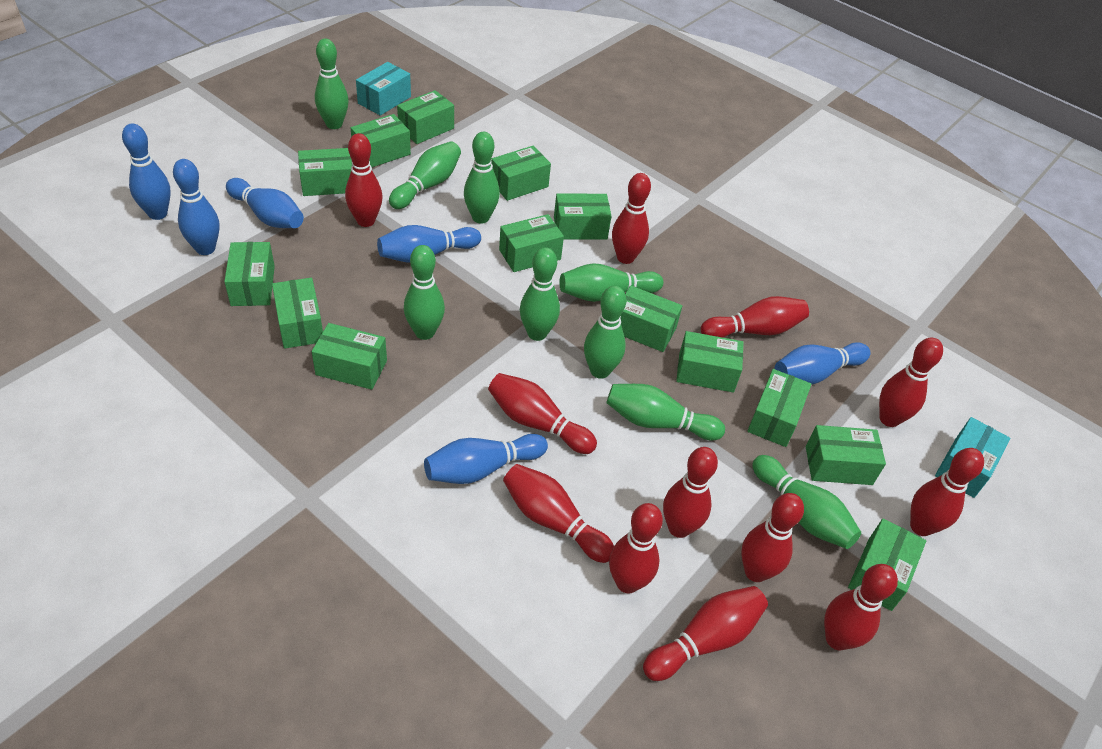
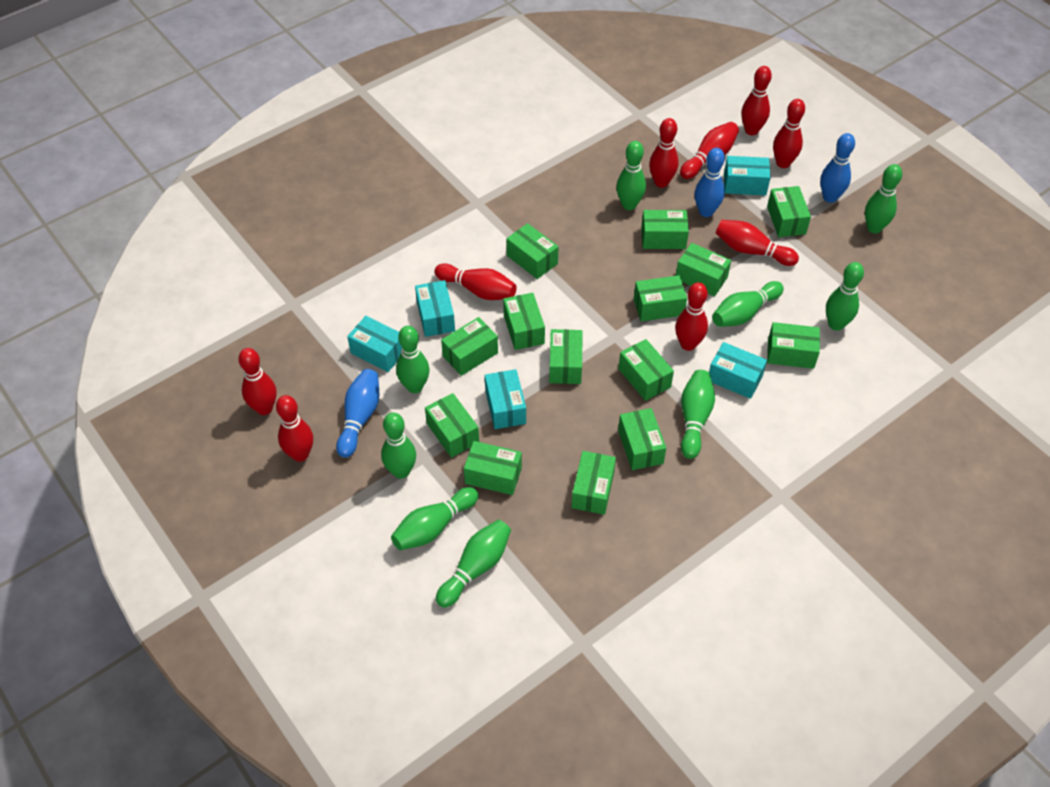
blue bowling pin: [122,124,171,220] [173,159,220,255] [226,178,304,228] [377,225,481,263] [424,434,548,484] [774,342,871,385] = 6 -> [336,369,379,458] [695,148,725,217] [820,133,855,203] = 3
red bowling pin: [345,133,382,227] [488,373,597,454] [503,464,614,563] [609,503,663,593] [612,173,651,264] [643,586,768,681] [663,447,718,538] [701,296,809,338] [741,493,804,582] [824,564,898,650] [879,337,943,427] [910,448,984,536] = 12 -> [238,348,277,415] [276,395,313,462] [435,263,517,300] [649,118,679,188] [675,282,708,351] [680,122,739,179] [715,220,799,266] [741,66,772,135] [773,99,805,168] = 9
turquoise box: [356,62,411,116] [935,417,1010,498] = 2 -> [347,316,402,372] [415,280,455,337] [485,369,526,429] [709,342,767,399] [724,156,771,196] = 5

